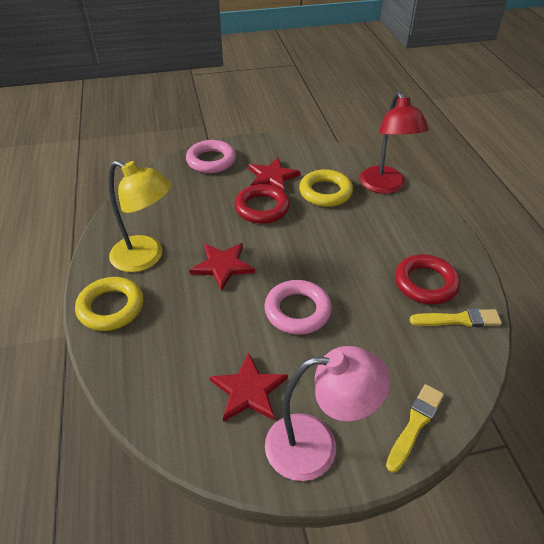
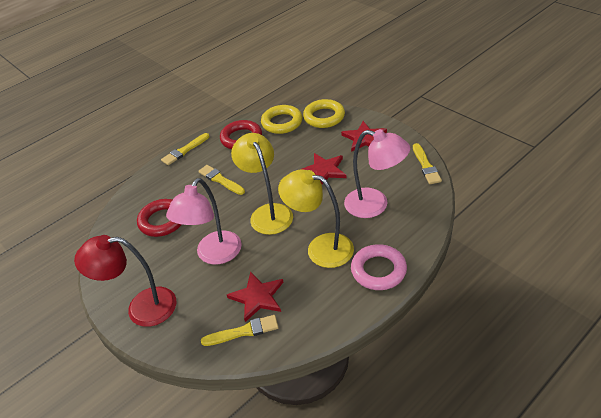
pink lamp: [265,346,390,481] = 1 -> [166,178,241,265] [344,129,410,218] = 2
pink ring: [186,140,236,173] [264,280,332,335] = 2 -> [351,244,407,290] = 1
yellow brush: [386,384,444,473] [410,308,502,327] = 2 -> [161,133,209,165] [198,165,245,195] [201,315,279,346] [413,143,442,184] = 4
yellow lamp: [108,160,172,272] = 1 -> [231,133,293,235] [278,169,354,268] = 2

